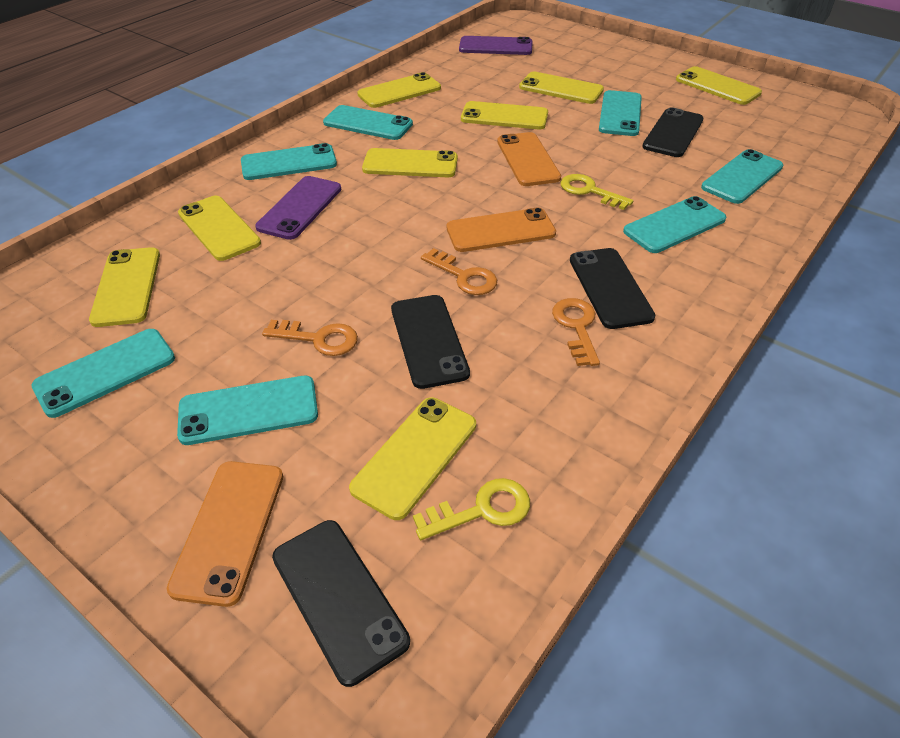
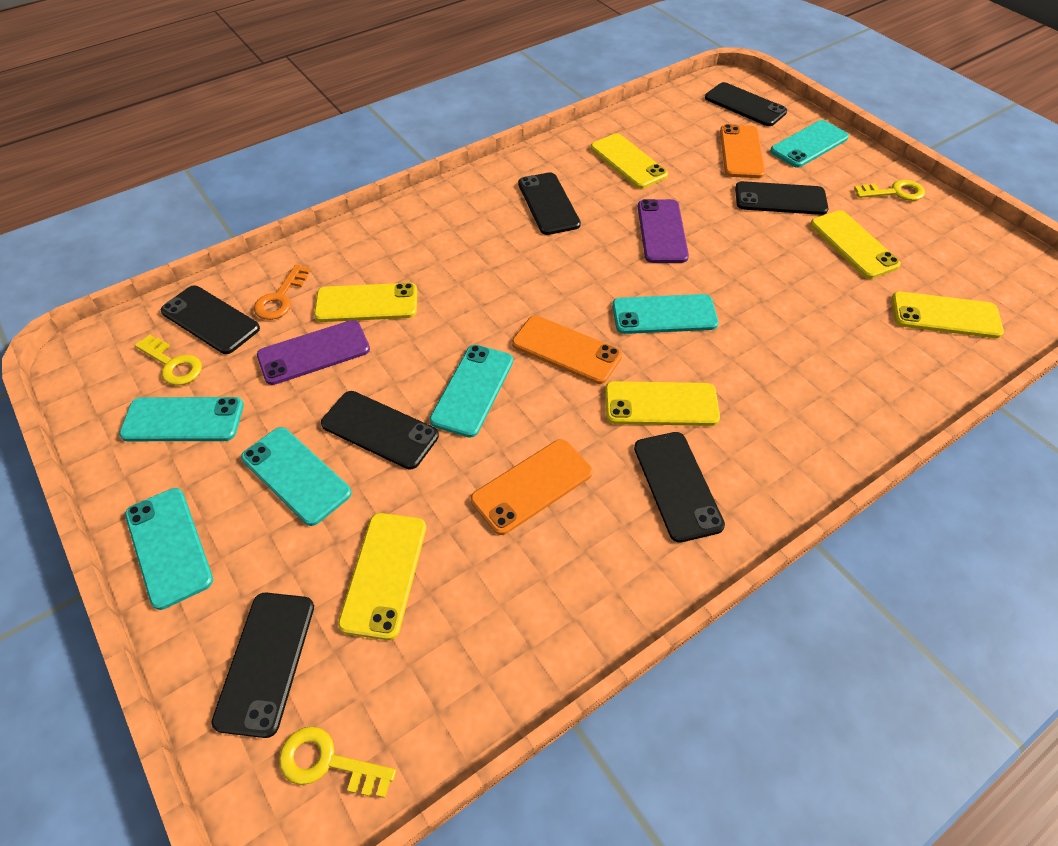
black phone: [272,520,410,687] [391,295,470,389] [570,248,655,329] [642,107,704,157] = 4 -> [160,286,260,354] [212,593,314,738] [321,391,439,469] [518,172,581,235] [634,432,725,543] [705,82,787,126] [735,181,828,215] = 7
orange key: [262,320,358,356] [421,248,497,295] [552,298,600,366] = 3 -> [254,264,311,320] = 1
turquoise phone: [32,329,175,418] [177,376,318,445] [241,143,337,180] [323,105,413,140] [599,90,642,136] [623,196,726,253] [701,149,783,204] = 7 -> [119,397,244,441] [125,488,213,610] [241,427,352,526] [430,345,513,438] [612,294,719,334] [770,120,849,168] = 6
yellow key: [413,478,530,540] [561,174,633,210] = 2 -> [135,335,202,386] [279,726,396,798] [854,180,925,201] = 3
yellow phone: [89,247,160,327] [178,196,261,261] [349,397,476,520] [357,72,441,108] [362,148,458,177] [461,101,548,129] [519,72,604,104] [676,66,762,105] = 8 -> [314,283,417,322] [338,513,426,640] [590,134,668,189] [605,381,720,426] [810,210,901,279] [892,292,1004,338] = 6

